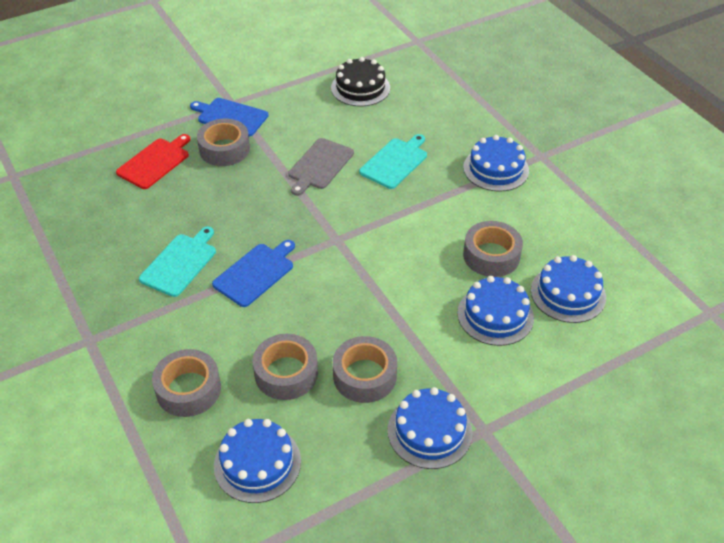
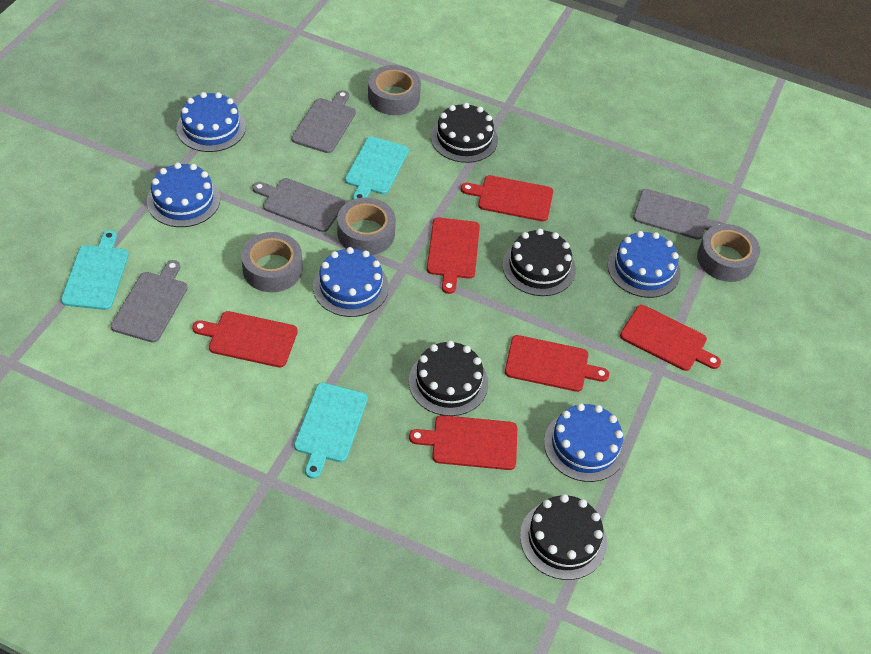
black cake: [331,57,390,106] = 1 -> [409,340,488,416] [431,103,498,163] [502,228,576,296] [520,494,607,580] = 4
blue cutting board: [190,98,269,137] [212,240,295,307] = 2 -> none = 0
grey cutting board: [288,138,354,196] = 1 -> [110,260,188,343] [252,178,345,232] [291,90,356,153] [633,189,724,240] = 4
grey tape: [152,349,221,417] [197,119,250,166] [253,334,318,400] [333,336,397,403] [463,221,523,277] = 5 -> [241,232,303,292] [337,198,396,255] [368,65,421,115] [697,224,760,282] = 4
red cutting board: [116,134,190,189] = 1 -> [192,311,298,368] [409,415,517,470] [427,218,480,294] [461,175,553,222] [505,335,609,392] [620,305,721,371] = 6
turquoise cutting board: [139,227,216,297] [359,134,427,189] = 2 -> [61,230,129,310] [294,383,368,479] [345,136,409,200] = 3

